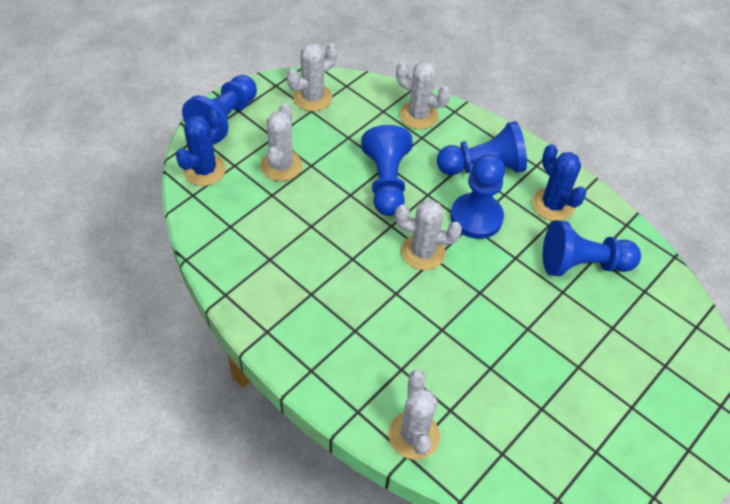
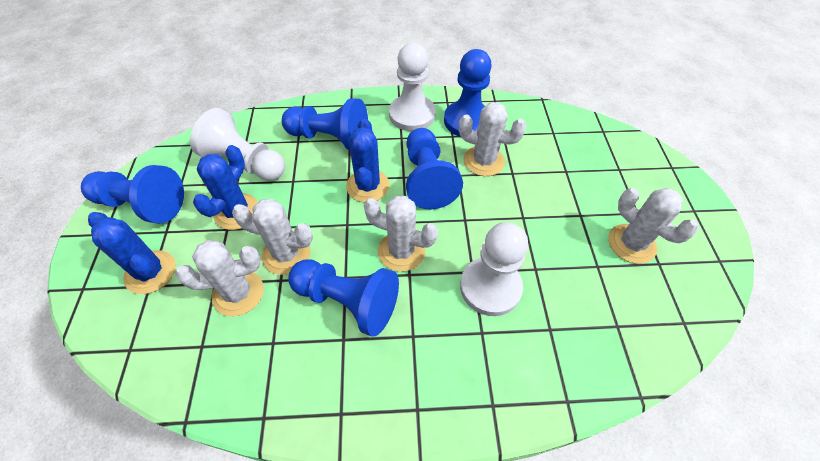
blue cactus: [176,110,226,186] [532,144,587,221] = 2 -> [88,212,176,294] [193,145,258,230] [346,118,390,202] = 3
white pawn: none = 0 -> [190,108,285,181] [389,43,436,131] [460,222,528,316] = 3

